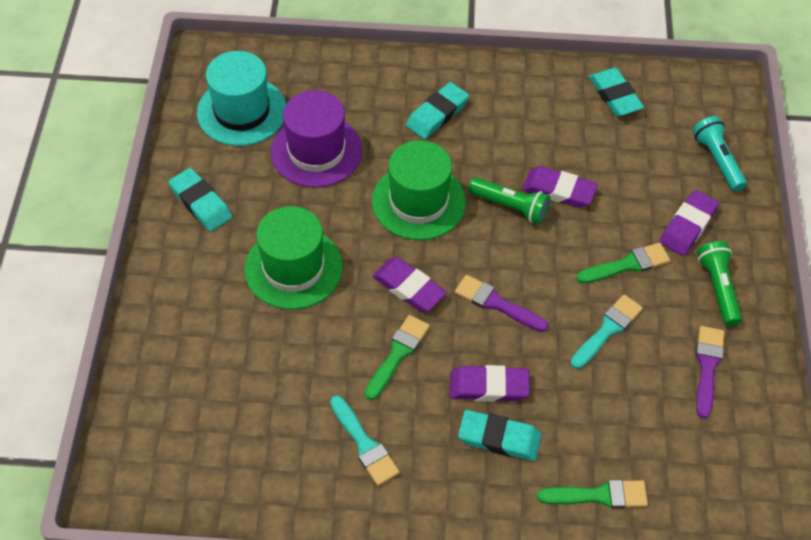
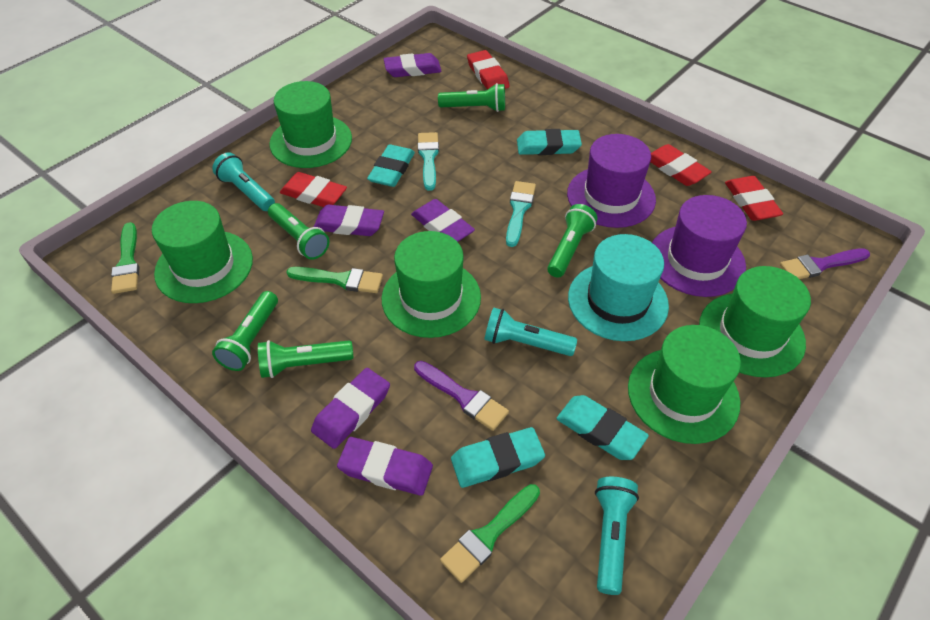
green flashlight: [468,177,550,224] [697,241,742,326] = 2 -> [212,291,278,371] [258,340,353,378] [268,203,330,260] [438,83,505,112] [547,204,598,278] = 5
green hat: [244,206,343,309] [372,141,466,240] = 2 -> [152,201,253,303] [269,81,352,168] [382,231,481,338] [628,325,741,444] [699,266,811,377] = 5
purple eraser: [373,257,447,312] [450,365,530,402] [522,166,598,208] [660,190,719,256] = 4 -> [311,368,390,449] [314,205,384,236] [337,437,433,496] [384,53,442,77] [411,199,475,242] = 5
purple hat: [271,90,362,188] = 1 -> [567,134,656,228] [652,195,747,297] = 2
red eraser: none = 0 -> [280,172,347,207] [467,50,509,90] [650,144,712,186] [725,176,783,221] = 4
turquoise flashlight: [692,116,747,192] = 1 -> [212,153,275,211] [484,307,577,356] [595,477,639,595] = 3

